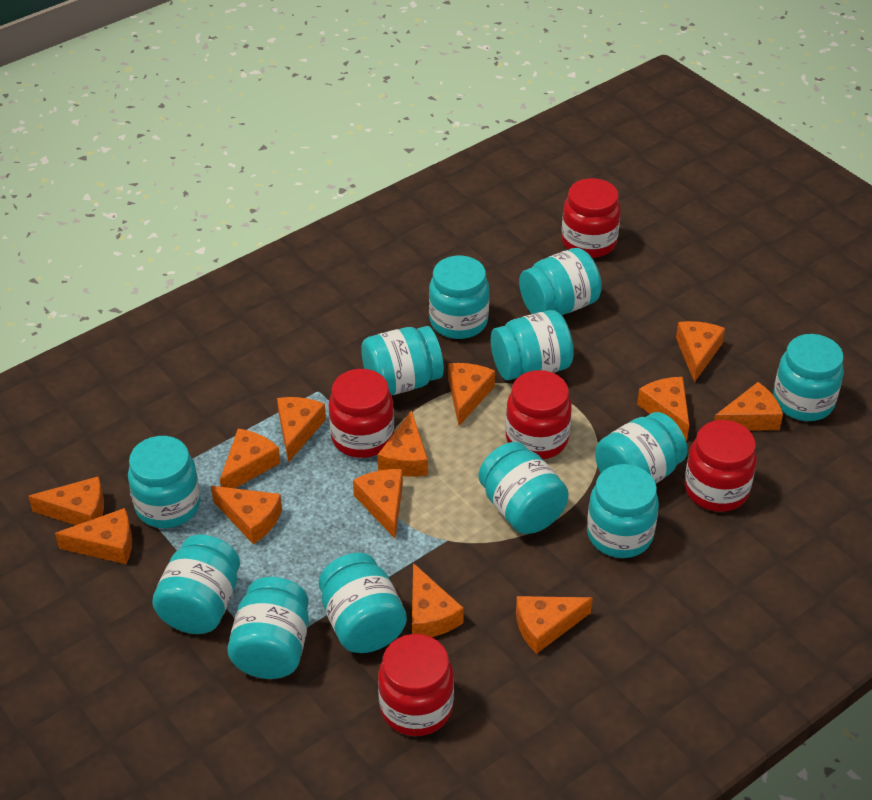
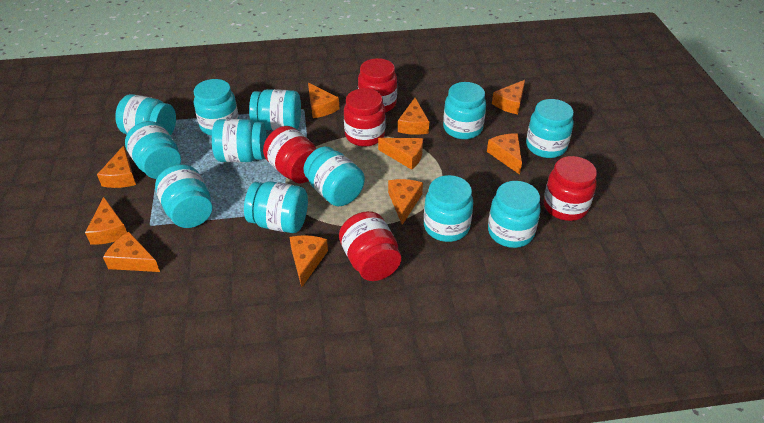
orange cheese: [28,476,104,525] [55,508,132,564] [211,486,282,544] [220,429,280,488] [277,397,326,463] [353,469,403,539] [378,410,428,477] [412,563,464,637] [448,363,495,426] [516,596,593,654] [637,377,689,441] [676,321,725,383] [714,382,783,431] = 13 -> [85,197,127,245] [97,146,136,188] [103,232,160,272] [290,235,328,287] [308,83,339,118] [378,138,423,170] [388,179,423,225] [398,98,429,135] [487,133,522,175] [492,80,525,114] = 10

